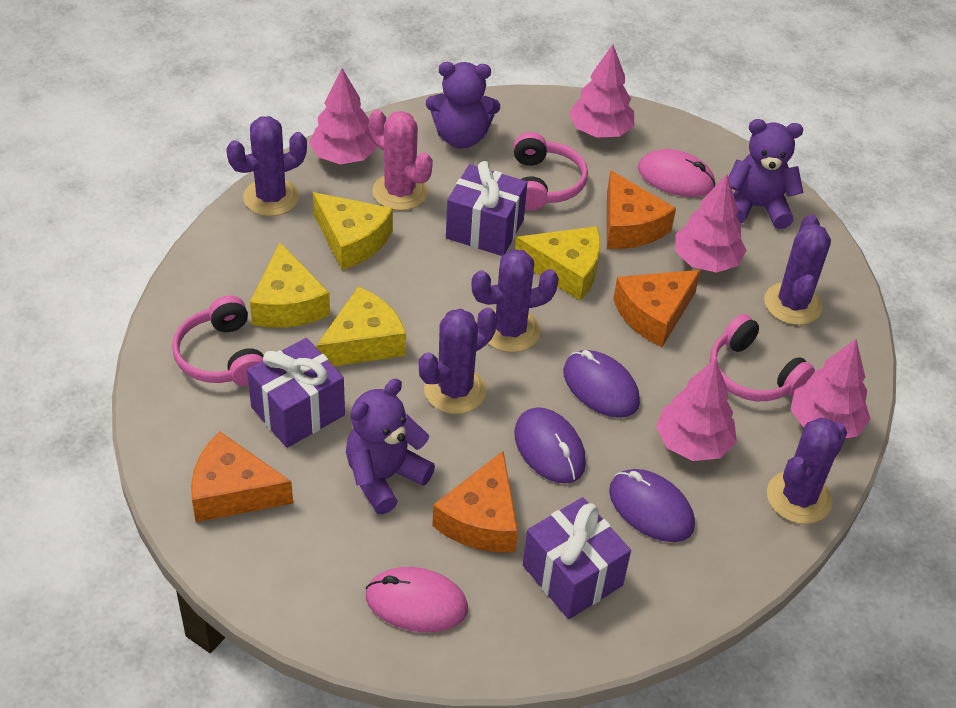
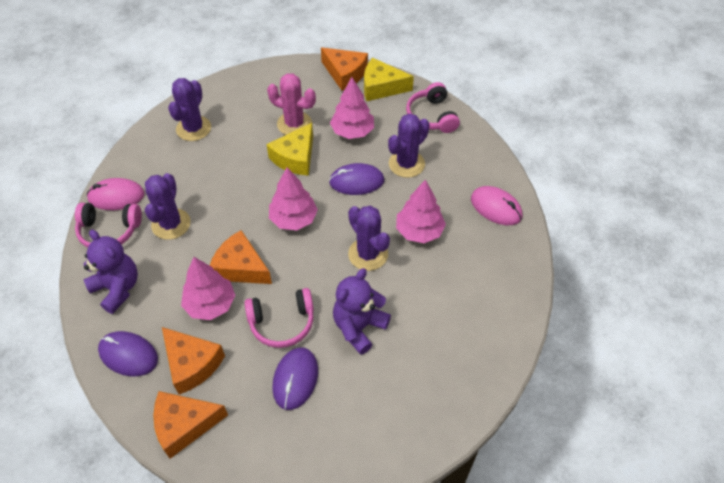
pink tree: [309,68,378,164] [569,44,634,138] [656,358,737,461] [675,175,746,273] [790,339,870,438] = 5 -> [181,257,235,320] [269,168,318,230] [330,77,374,139] [396,180,446,243] = 4
purple cactus: [226,116,307,216] [419,308,497,414] [471,249,559,352] [764,215,831,325] [767,417,847,524] = 5 -> [145,173,191,240] [168,78,211,141] [348,206,390,271] [388,114,430,178] = 4
purple gift: [247,338,345,448] [446,161,527,256] [523,497,631,619] = 3 -> none = 0
purple teddy bear: [346,379,435,514] [426,62,500,148] [728,119,803,229] = 3 -> [84,230,138,314] [333,268,391,355] = 2
yellow cheese: [250,242,330,328] [313,192,393,270] [316,287,406,366] [515,226,600,301] = 4 -> [267,123,313,176] [364,58,414,101] = 2

